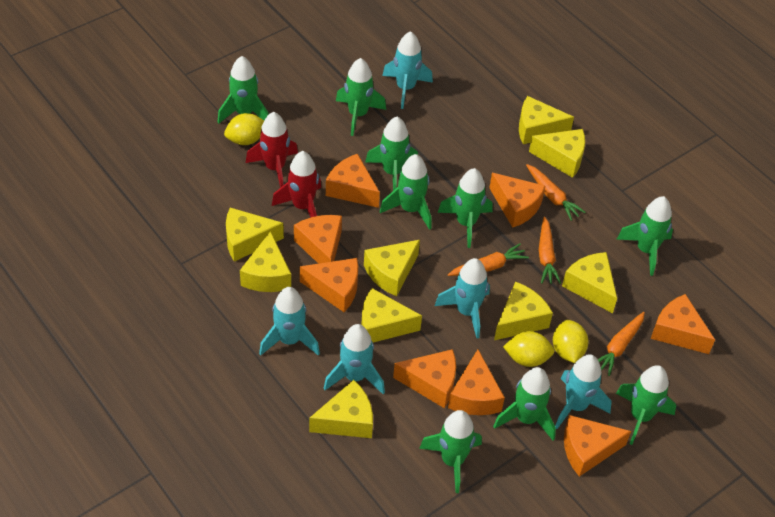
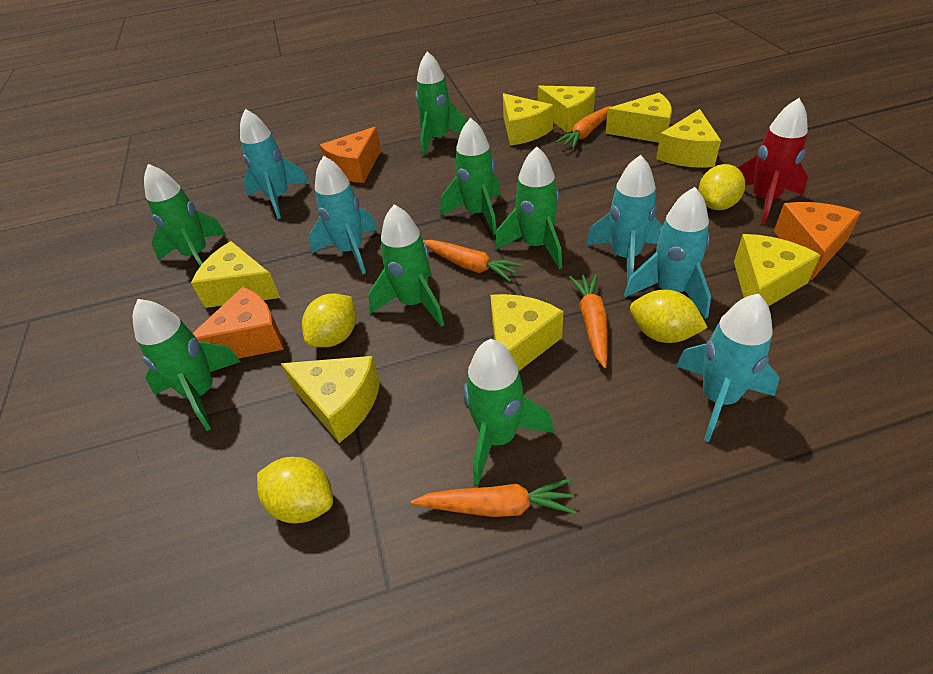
green rocket: [218,56,269,124] [336,58,386,136] [365,117,418,191] [380,154,432,230] [419,410,482,493] [438,168,492,248] [493,367,556,441] [616,365,676,445] [617,196,673,276] = 9 -> [133,299,241,431] [144,164,226,266] [368,204,444,327] [415,51,467,156] [440,118,501,235] [464,339,554,485] [495,146,562,269] = 7
orange cheese: [294,215,342,264] [300,258,358,312] [326,154,380,208] [393,349,456,408] [448,350,505,415] [489,173,545,228] [564,415,631,477] [651,294,715,354] = 8 -> [193,287,284,359] [320,127,381,183] [774,202,861,280] = 3
red rocket: [246,112,298,188] [272,151,321,218] = 2 -> [737,98,808,225] = 1
yellow cheese: [226,208,284,262] [240,231,291,292] [309,380,373,438] [361,288,422,343] [364,240,420,296] [494,281,553,340] [519,96,574,144] [529,129,585,178] [562,252,617,313] = 9 -> [191,241,281,308] [281,356,380,443] [490,294,564,371] [503,93,553,146] [538,86,596,133] [605,93,672,143] [656,109,721,168] [734,234,820,306] = 8
yellow lemon: [224,113,264,145] [503,331,555,367] [553,320,589,363] = 3 -> [257,457,333,523] [302,293,356,347] [630,290,708,343] [699,164,745,210] = 4

